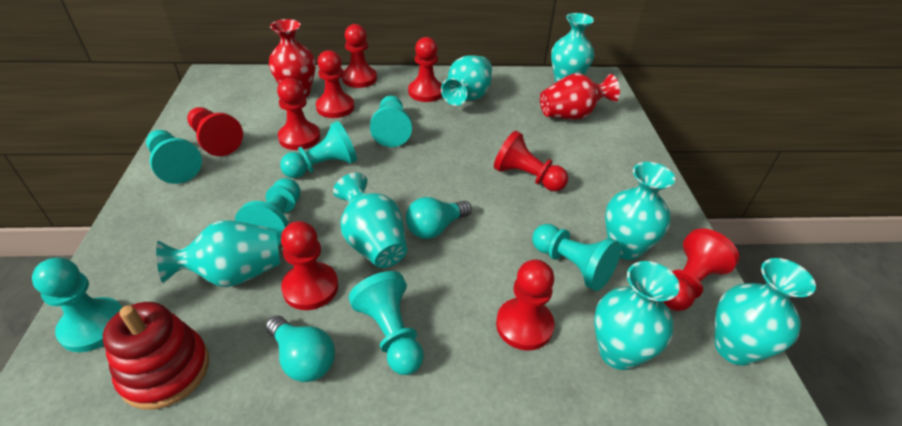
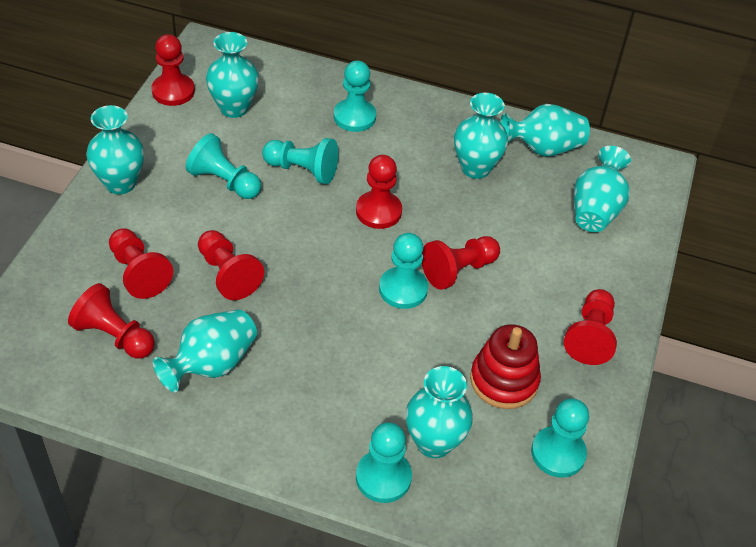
red pawn: [187,107,243,156] [277,78,320,150] [281,221,338,310] [316,50,354,118] [342,24,377,88] [408,37,442,102] [494,131,568,191] [496,259,554,351] [663,228,740,311] = 9 -> [68,283,155,359] [109,228,173,299] [151,34,195,106] [198,230,264,300] [356,155,402,229] [422,236,500,290] [564,289,617,365] = 7
red vase: [269,19,316,98] [540,73,620,120] = 2 -> none = 0
turquoise light bulb: [266,315,335,382] [406,197,472,239] = 2 -> none = 0
turquoise pawn: [32,258,123,352] [146,130,202,184] [235,178,301,246] [280,121,357,178] [349,271,424,375] [370,95,412,147] [532,224,621,291] = 7 -> [186,133,261,199] [262,138,339,184] [334,61,376,132] [356,422,412,503] [379,233,428,309] [531,398,589,478] = 6

